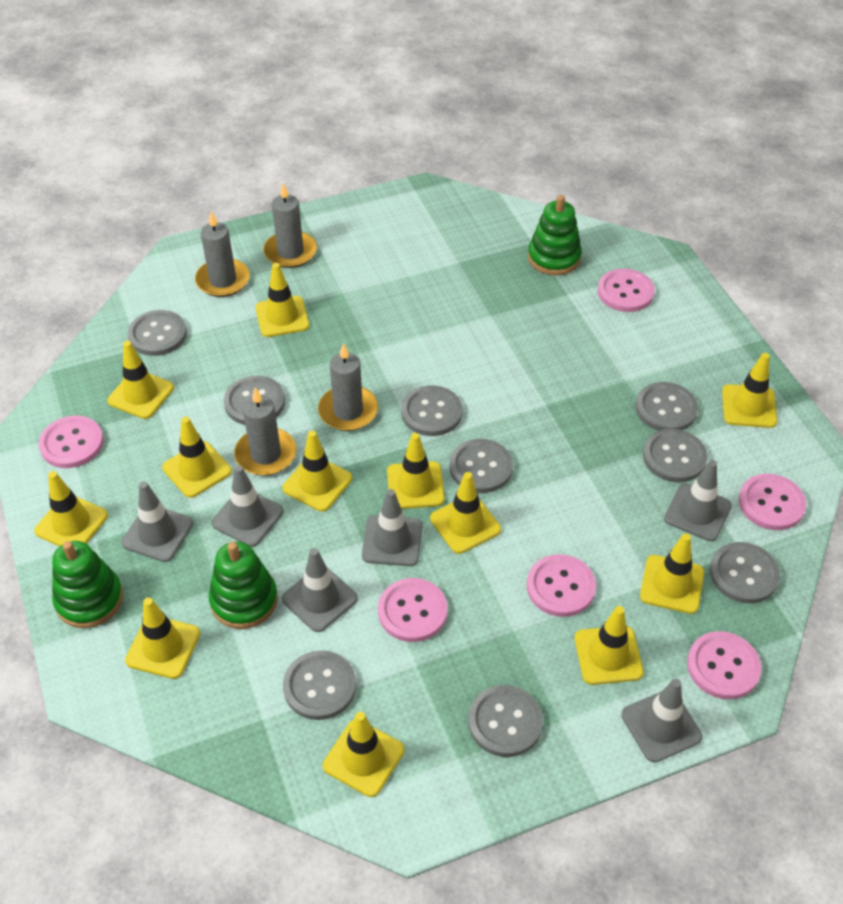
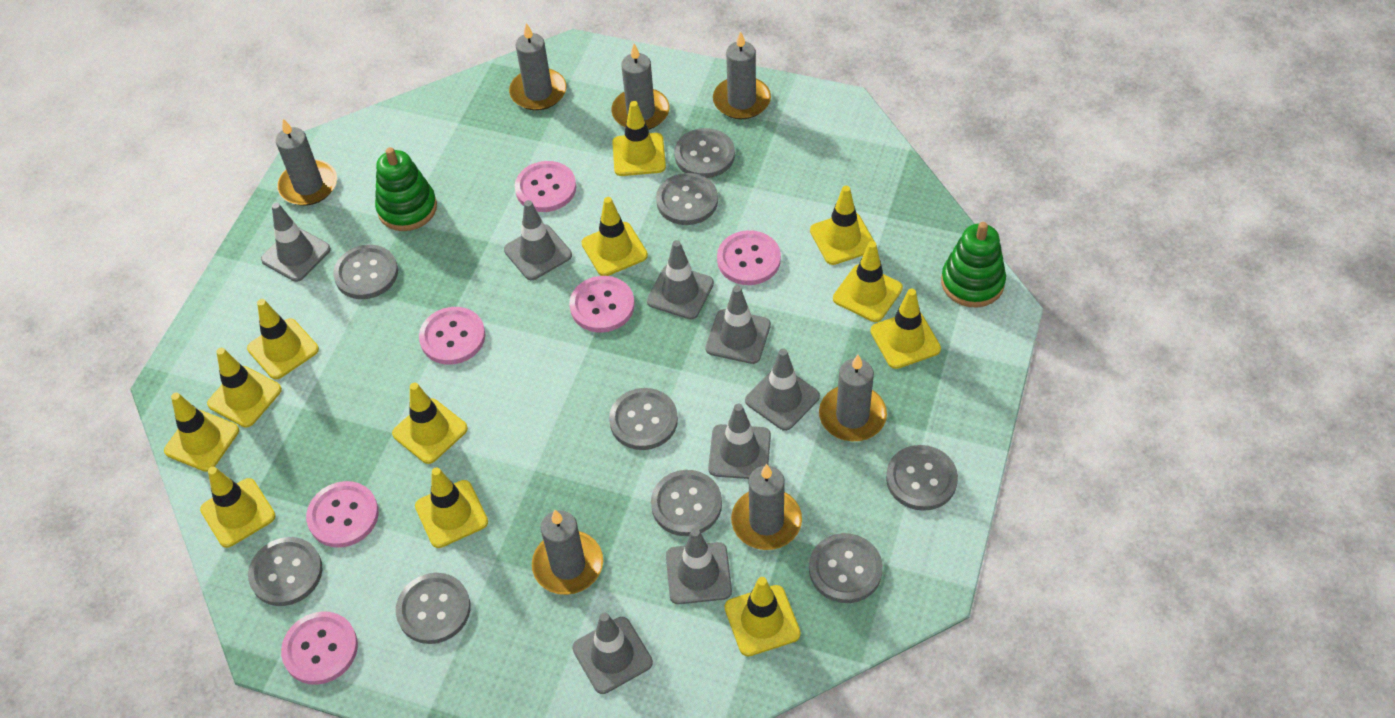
green stacking toy: [52,541,123,628] [209,541,278,629] [528,195,582,275] = 3 -> [375,147,437,231] [941,222,1006,307] = 2
grey candle: [195,212,250,297] [234,387,296,476] [263,183,317,268] [318,343,378,431] = 4 -> [276,119,337,206] [509,23,566,111] [532,510,603,595] [611,44,670,130] [713,31,771,119] [731,464,802,550] [819,355,887,441] = 7
grey traffic cone: [121,481,193,562] [212,465,284,547] [282,548,358,632] [362,489,422,566] [621,678,702,763] [664,460,732,541] = 6 -> [261,203,331,282] [504,200,572,280] [572,613,653,694] [647,240,714,319] [666,528,732,604] [706,286,771,364] [708,404,771,479] [745,349,820,431] = 8

